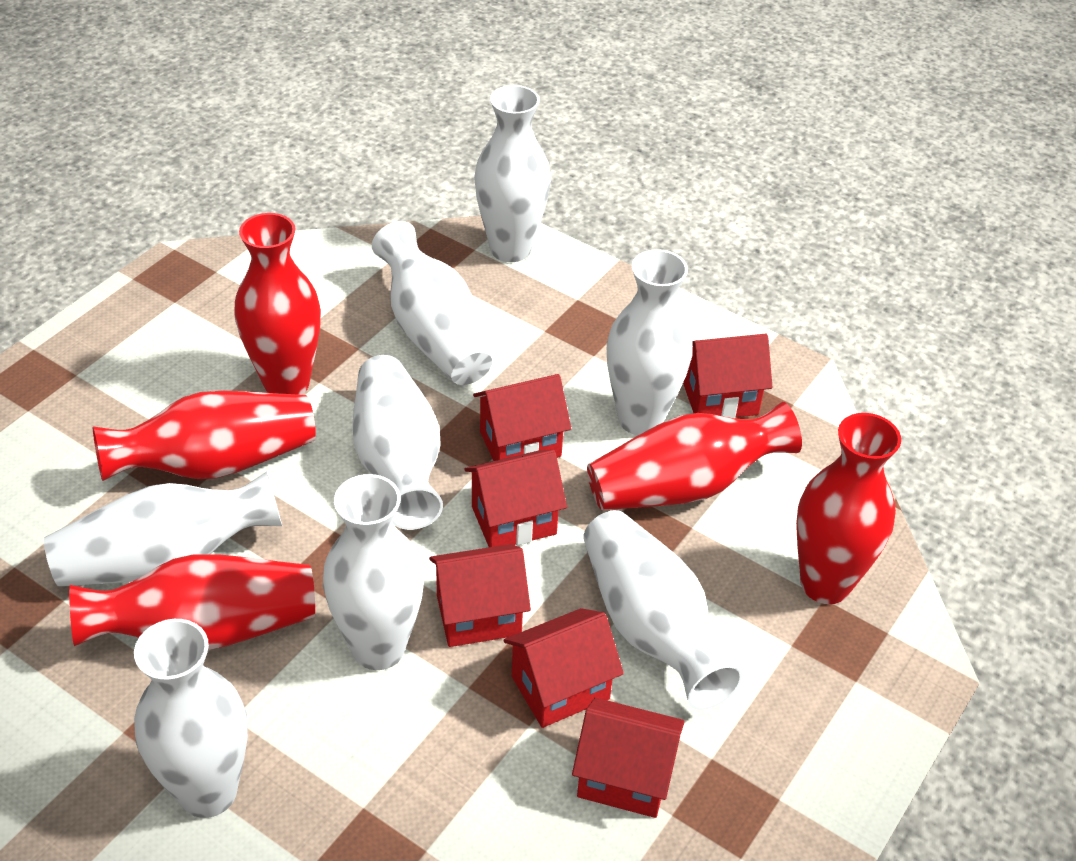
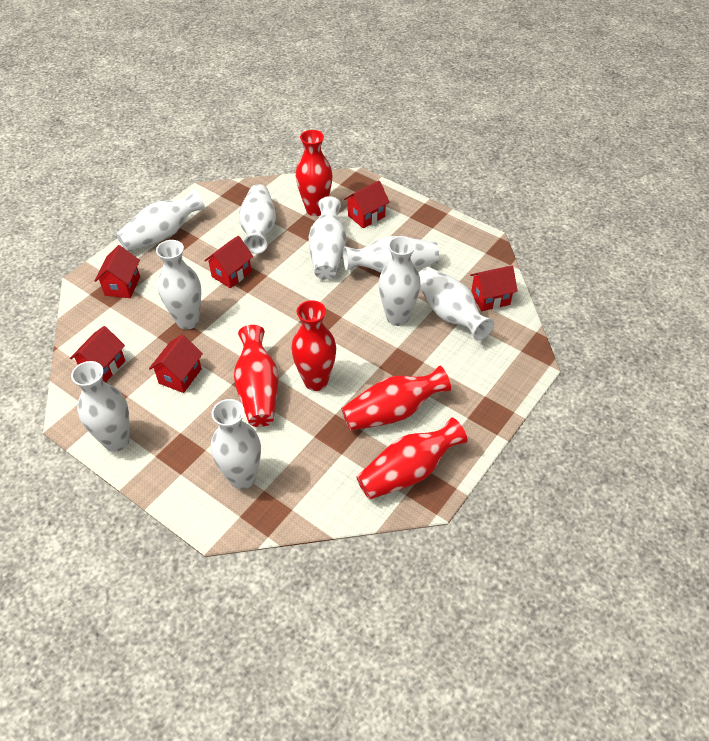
white vase: [44,472,282,587] [134,619,248,818] [323,474,424,670] [352,355,443,530] [372,221,492,385] [474,85,551,262] [583,510,743,710] [607,249,693,435] = 8 -> [71,361,129,452] [116,189,205,252] [156,240,201,329] [211,399,261,489] [239,184,276,254] [309,196,346,280] [343,236,439,273] [379,236,421,326] [419,267,494,341] = 9

